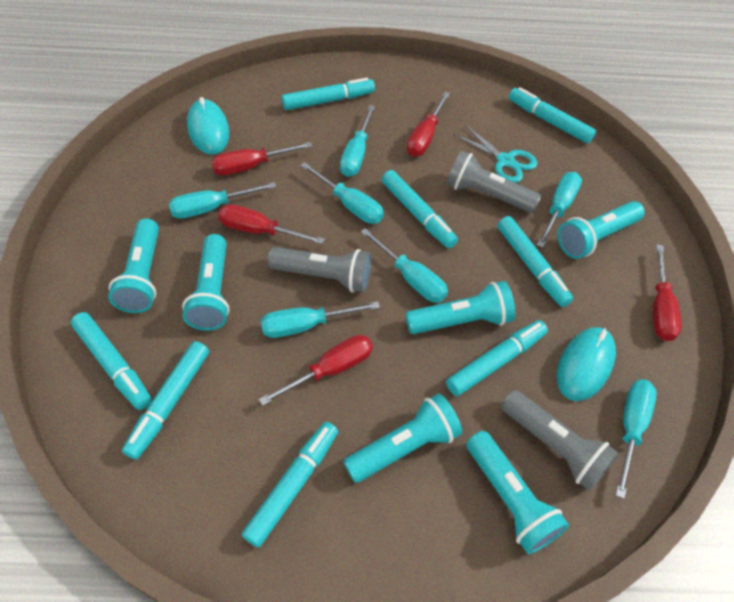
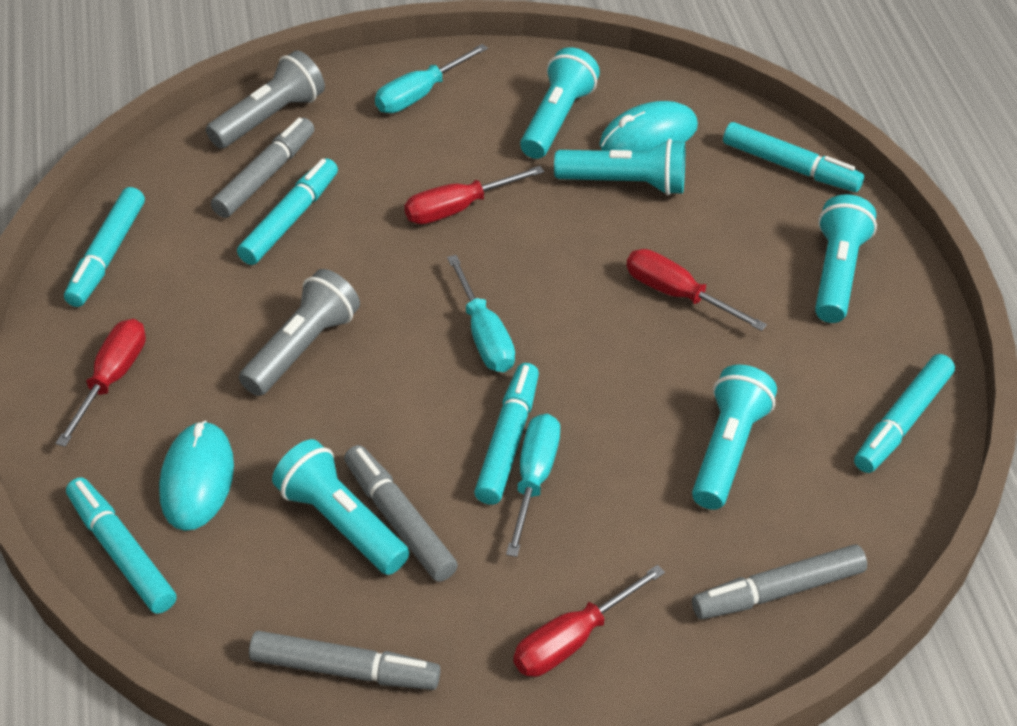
grey flashlight: [268,247,372,293] [446,150,541,213] [501,390,619,491] = 3 -> [206,50,325,148] [239,269,360,396] = 2
grey marker: none = 0 -> [211,118,315,218] [249,631,441,690] [344,445,458,582] [692,544,867,619] = 4
red screwdriver: [211,142,313,176] [218,205,325,244] [259,335,373,406] [407,92,450,157] [653,244,682,341] = 5 -> [55,319,146,447] [404,166,544,224] [513,565,665,677] [626,249,767,331] = 4
turquoise flashlight: [108,218,159,313] [182,234,230,331] [343,393,462,483] [405,281,515,334] [466,431,569,554] [557,201,645,259] = 6 -> [272,439,409,575] [520,47,600,159] [554,139,685,195] [692,365,777,510] [815,194,877,323] = 5
turquoise marker: [71,312,152,410] [122,341,209,459] [242,422,338,548] [282,78,375,110] [382,170,458,248] [446,320,548,396] [497,216,573,307] [509,87,596,144] = 8 -> [64,187,145,307] [66,477,177,614] [237,158,338,265] [474,363,539,505] [723,122,864,192] [854,354,955,473] = 6
turquoise scissors: [453,125,538,183] = 1 -> none = 0
turquoise screwdriver: [169,182,276,219] [261,301,380,338] [300,162,384,224] [340,105,375,177] [360,228,448,303] [537,172,582,248] [616,379,657,499] = 7 -> [375,44,488,113] [447,255,515,372] [506,414,560,557] = 3

